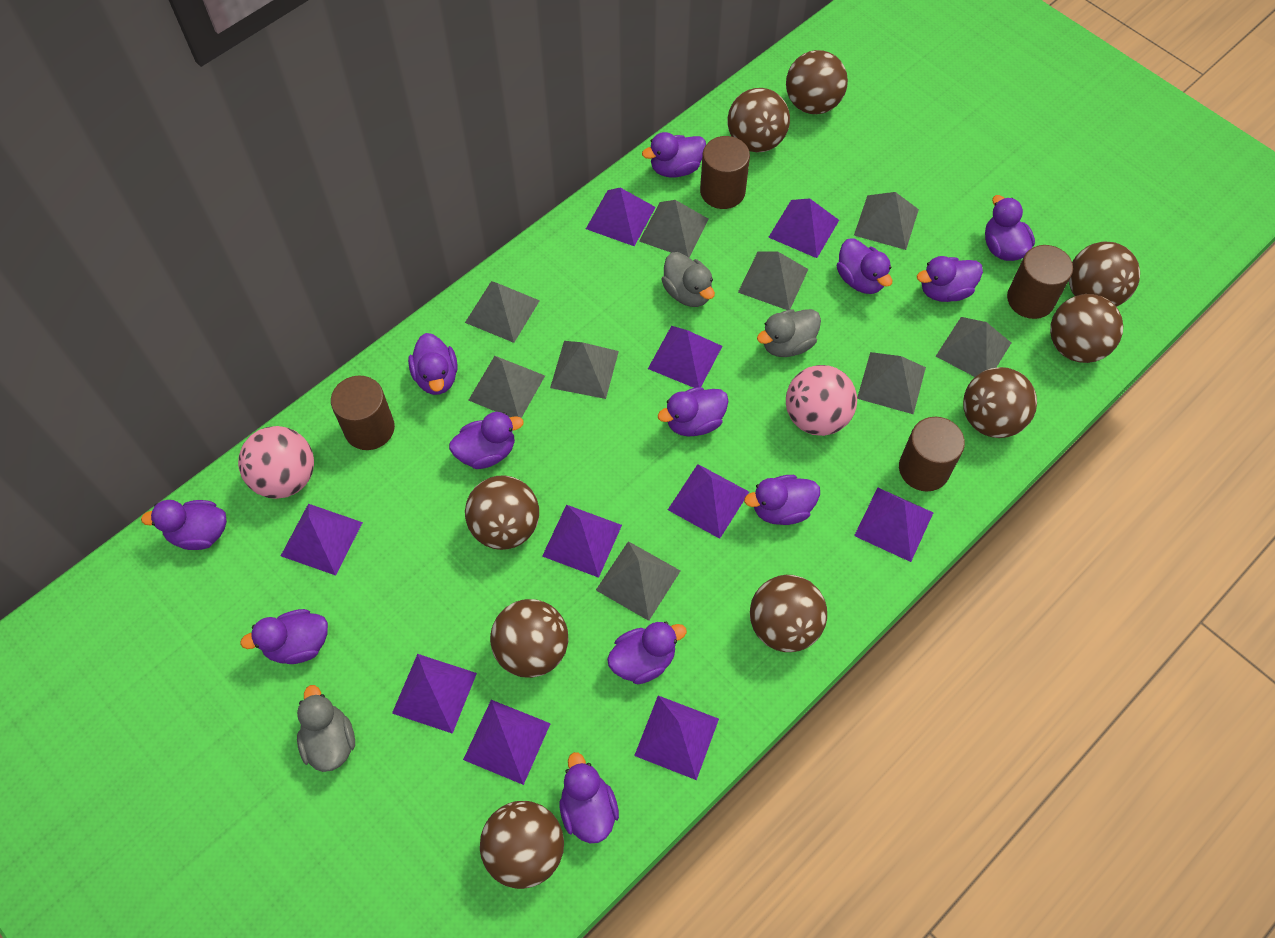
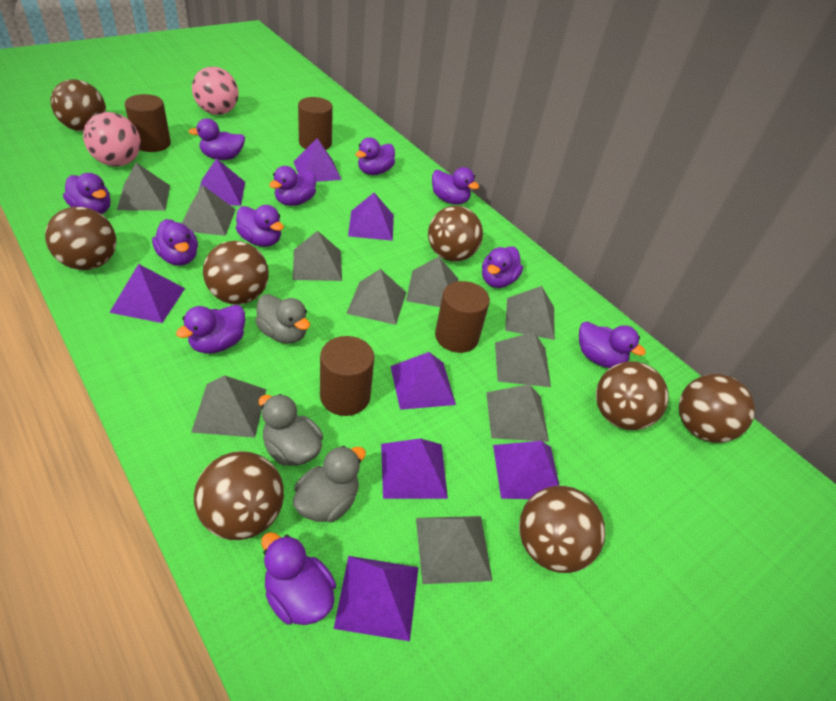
brown ball: [465,475,539,550] [480,801,564,889] [490,599,568,678] [728,88,790,152] [750,575,827,652] [786,50,848,114] [963,367,1037,438] [1050,294,1123,363] [1069,241,1140,307] = 9 -> [45,207,116,270] [50,79,106,132] [194,451,284,540] [203,241,269,305] [428,206,483,262] [519,486,606,573] [596,361,669,430] [679,374,755,443] = 8
grey pyramid: [465,281,540,343] [468,356,545,418] [550,341,619,399] [596,541,680,621] [639,200,709,257] [738,252,808,310] [854,192,919,250] [857,352,926,415] [936,317,1011,377] = 9 -> [117,163,170,211] [182,185,236,236] [191,375,267,438] [293,231,342,281] [346,269,407,325] [406,257,458,307] [416,516,493,584] [486,384,549,442] [495,332,551,387] [505,286,555,340] = 10
purple duck: [141,500,227,550] [240,609,328,664] [408,333,458,395] [449,412,524,469] [560,752,619,843] [607,622,687,684] [642,132,706,178] [658,387,728,437] [744,475,820,525] [837,238,892,294] [917,256,983,302] [985,195,1035,261] = 12 -> [63,173,111,214] [152,219,198,266] [176,305,245,354] [188,118,245,160] [236,205,284,247] [261,532,336,625] [269,166,316,206] [355,138,395,175] [432,167,479,205] [482,246,523,288] [579,321,646,368] = 11
purple pyramid: [281,504,363,576] [392,654,477,734] [463,700,551,785] [542,505,622,578] [586,188,656,246] [634,696,719,780] [648,326,722,388] [668,464,749,539] [768,198,839,258] [854,487,934,562] = 10 -> [109,264,185,323] [199,158,245,206] [293,138,342,182] [334,556,419,641] [348,193,394,241] [381,438,448,499] [390,352,456,410] [493,441,560,499] = 8

